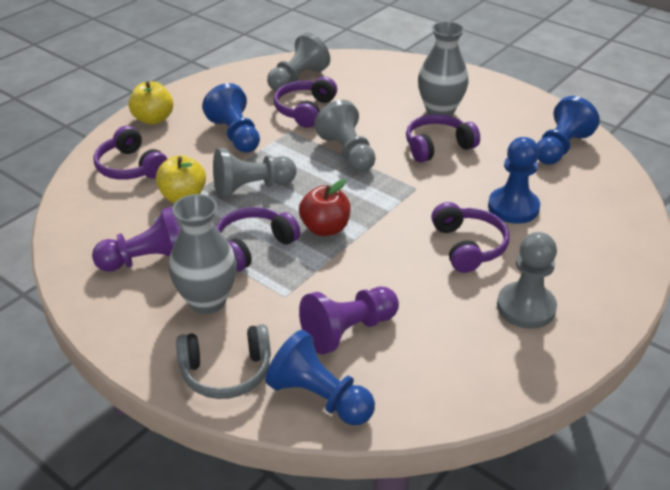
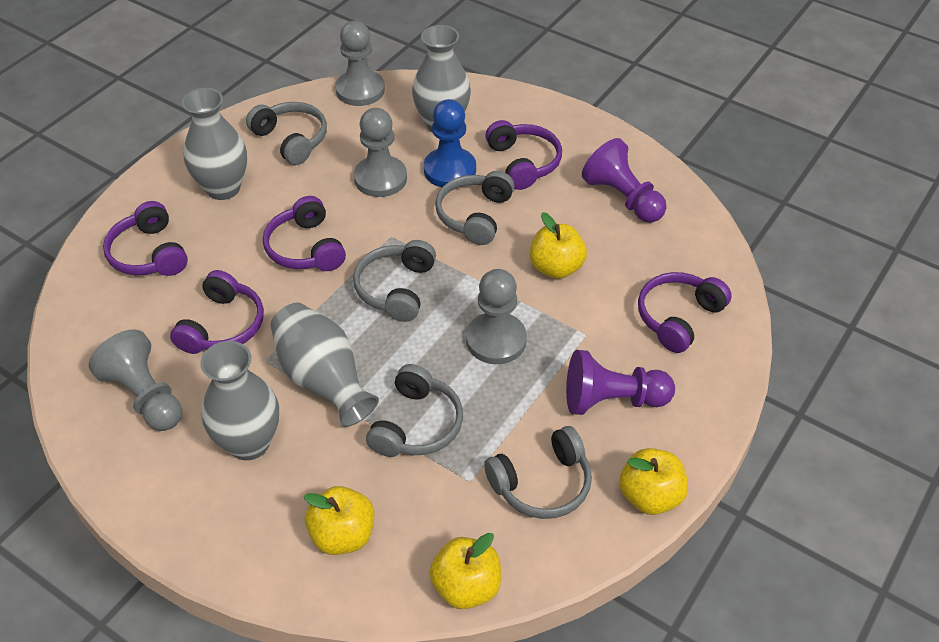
blue pawn: [202,83,260,153] [265,330,375,425] [488,137,540,224] [537,96,600,164] = 4 -> [424,99,476,187] = 1
grey headphones: [176,324,271,399] = 1 -> [246,102,327,165] [353,240,436,322] [366,364,463,457] [435,171,514,245] [484,426,592,519] = 5
grey vase: [169,194,237,314] [418,21,469,116] = 2 -> [182,88,247,200] [200,341,279,460] [270,303,379,427] [412,25,471,132] = 4
red apple: [299,179,351,236] = 1 -> none = 0
yellow apple: [128,81,173,125] [156,155,206,203] = 2 -> [304,486,374,555] [429,533,501,609] [530,212,587,279] [619,448,688,515] = 4

